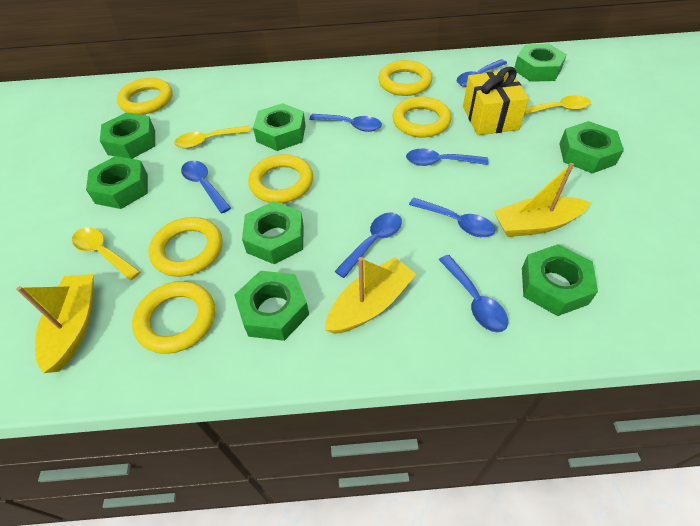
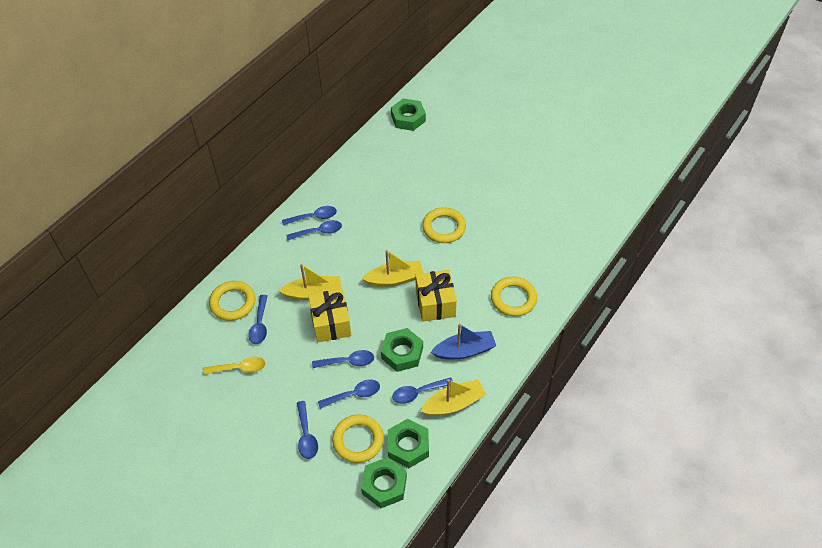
blue boat: none = 0 -> [431,323,496,359] = 1
green nut: [86,156,148,209] [100,113,155,159] [234,271,309,341] [242,201,304,264] [253,103,306,151] [514,44,567,82] [522,244,598,316] [559,121,624,173] = 8 -> [361,457,407,508] [381,328,423,372] [388,419,429,468] [391,98,426,131] = 4
yellow gift: [463,67,529,135] = 1 -> [308,289,351,343] [416,270,457,322] = 2
yellow ring: [117,78,173,115] [132,281,215,354] [149,217,223,277] [248,154,313,203] [378,60,432,96] [392,96,451,138] = 6 -> [209,281,256,321] [332,414,384,463] [422,207,466,243] [491,277,537,317] = 4
yellow spoon: [72,227,140,280] [174,126,251,149] [524,95,591,115] = 3 -> [203,357,266,375] = 1

